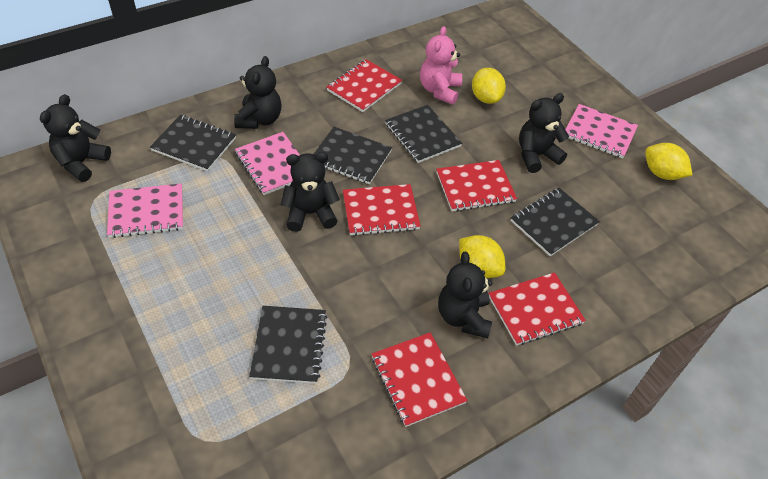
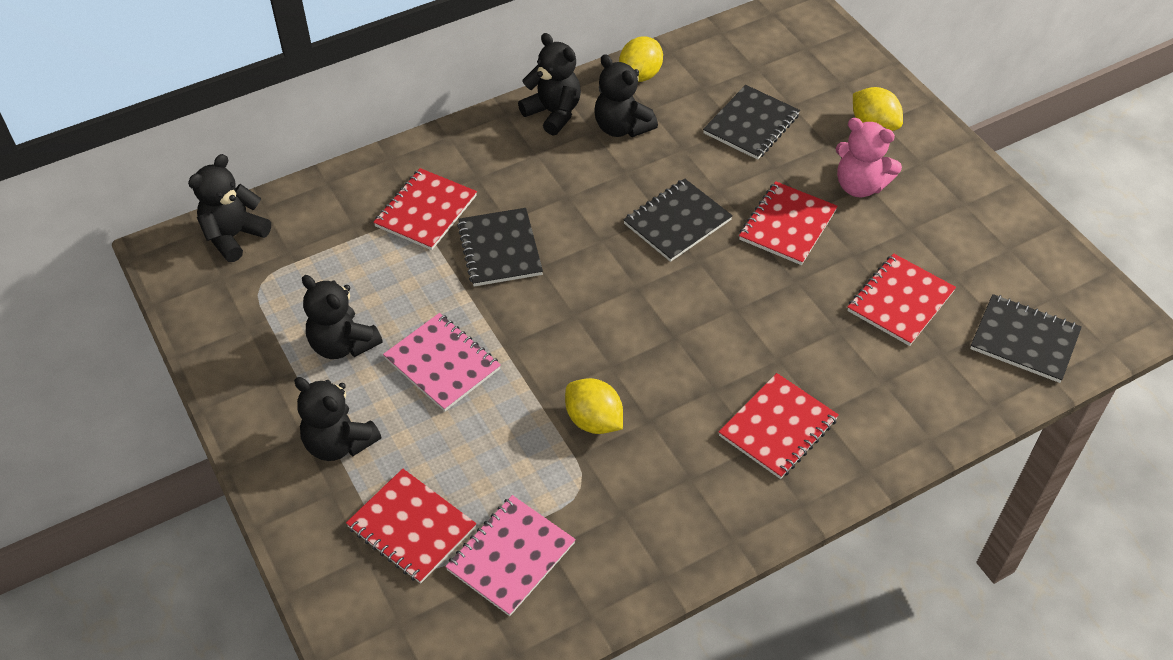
black notebook: [150,115,236,171] [249,306,327,384] [314,127,392,184] [385,105,462,163] [511,188,600,256] = 5 -> [457,208,543,286] [623,179,733,262] [703,85,800,160] [970,294,1082,383] = 4
pink notebook: [107,183,183,238] [235,132,300,195] [565,104,638,158] = 3 -> [383,313,501,411] [445,495,576,616] = 2

